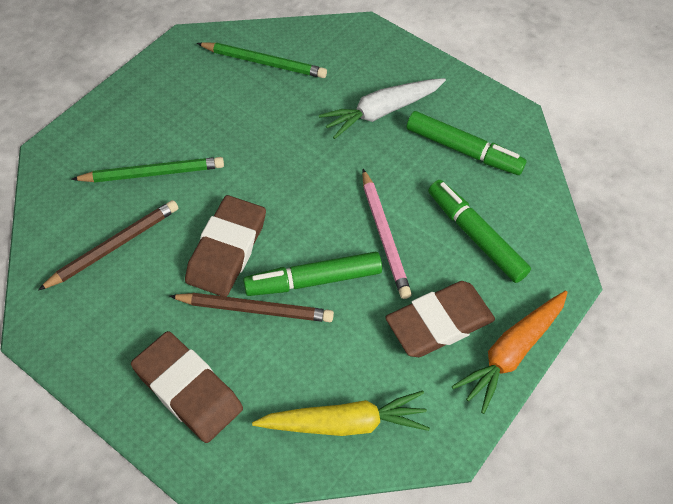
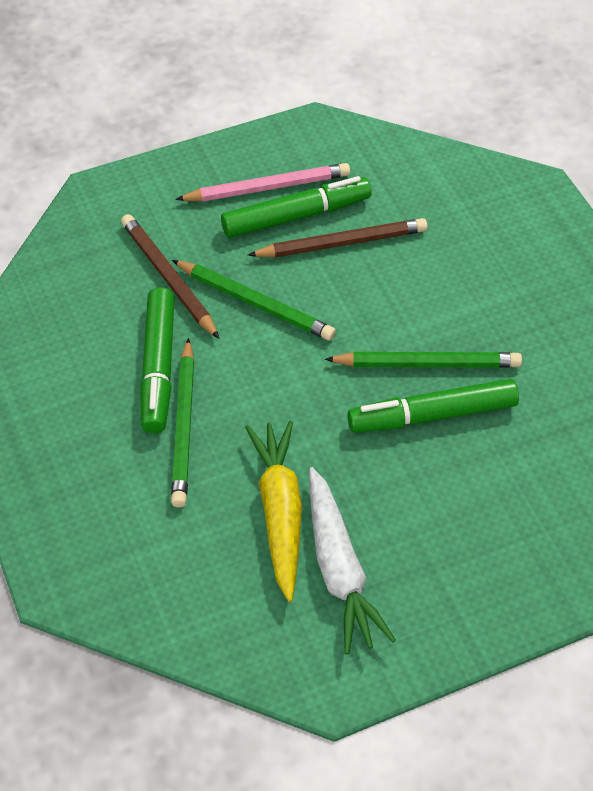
brown eraser: [131,331,243,443] [185,195,266,297] [385,281,495,357] = 3 -> none = 0
green pencil: [71,157,224,183] [197,42,327,78] = 2 -> [171,338,194,507] [172,260,336,340] [325,352,522,368] = 3
orange carrot: [452,291,568,414] = 1 -> none = 0

